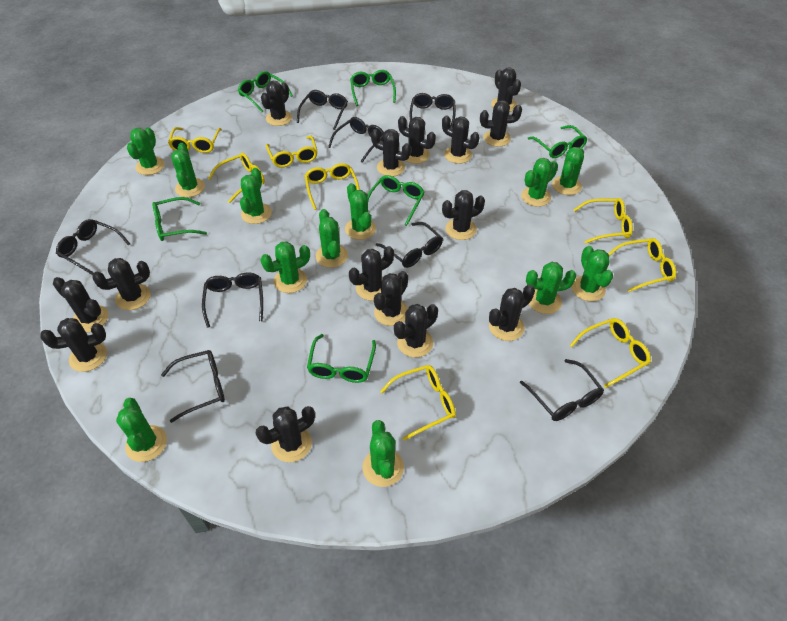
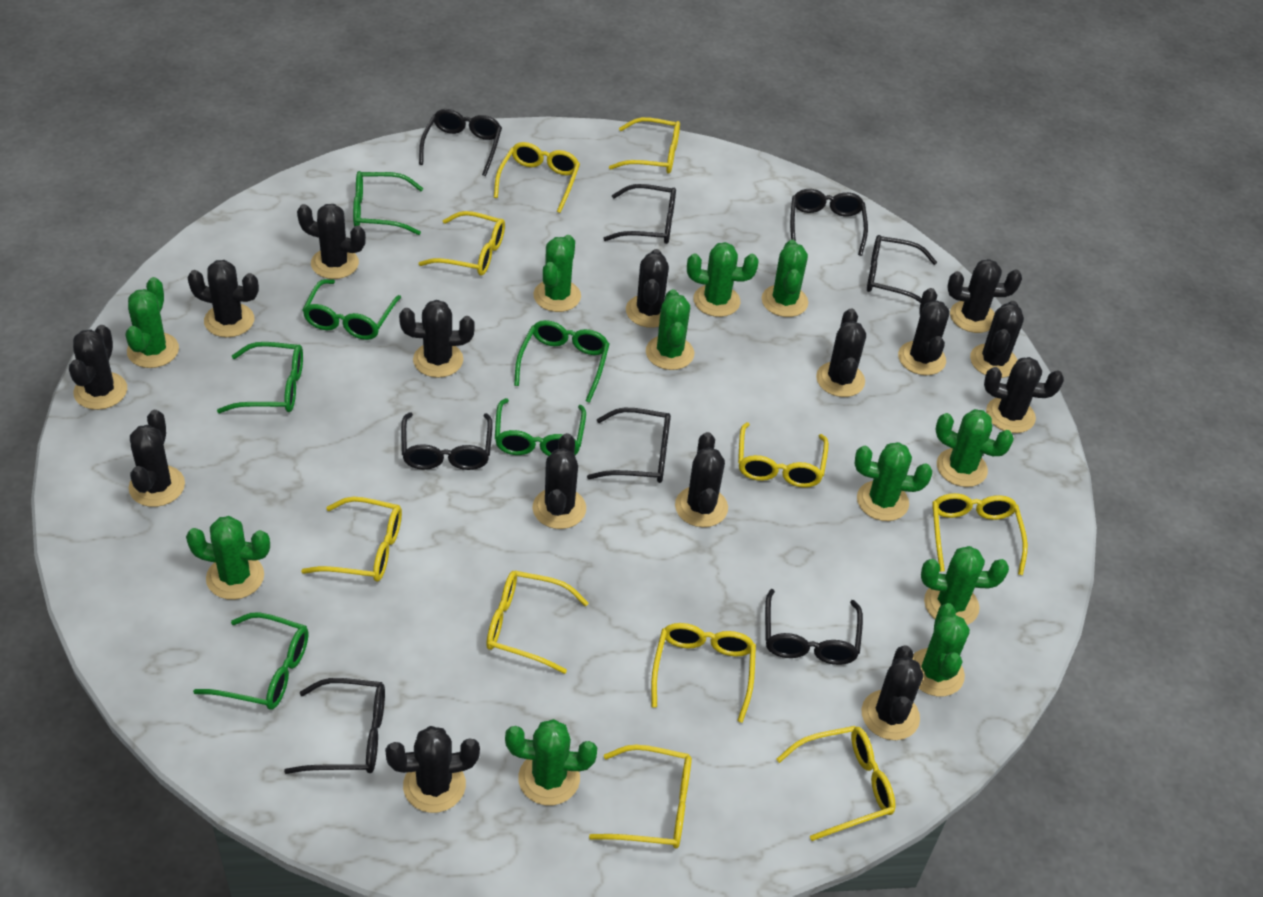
green cactus: [116,398,167,462] [127,127,165,175] [171,143,205,197] [240,168,272,224] [261,241,310,293] [316,209,348,268] [345,183,376,240] [362,420,404,487] [521,158,558,207] [526,262,577,314] [552,147,584,195] [572,246,613,301] = 12 -> [126,277,179,368] [186,516,270,600] [505,719,597,805] [533,235,581,312] [646,289,694,370] [687,242,759,317] [762,240,808,317] [855,442,932,521] [913,603,970,696] [921,546,1009,625] [935,409,1014,487] = 11
yellow glasses: [168,127,222,153] [208,153,265,203] [266,136,317,168] [305,163,360,210] [380,365,456,441] [570,318,651,388] [574,198,633,244] [608,238,676,292] = 8 -> [301,497,402,582] [418,211,505,276] [486,571,588,674] [494,142,580,213] [589,745,692,848] [609,117,680,174] [651,623,756,723] [738,422,829,488] [776,726,896,841] [932,493,1028,575] = 10

